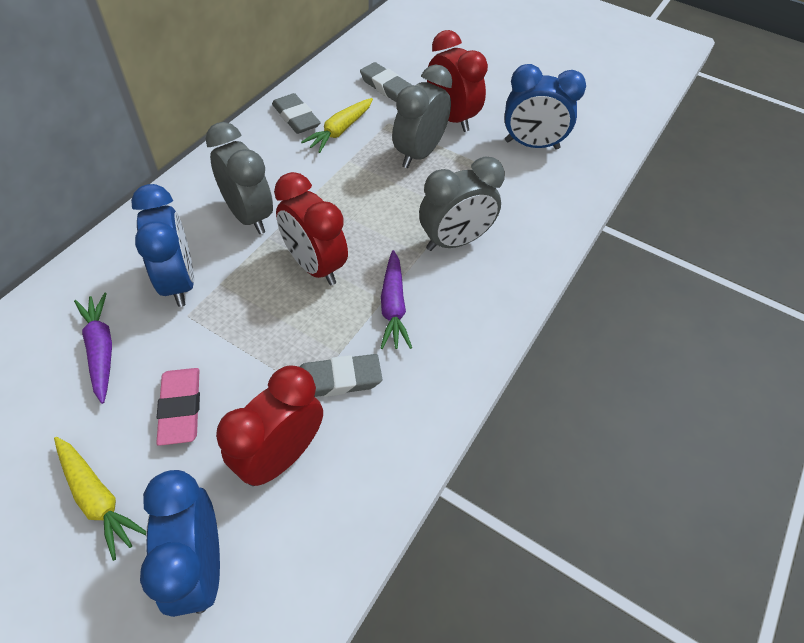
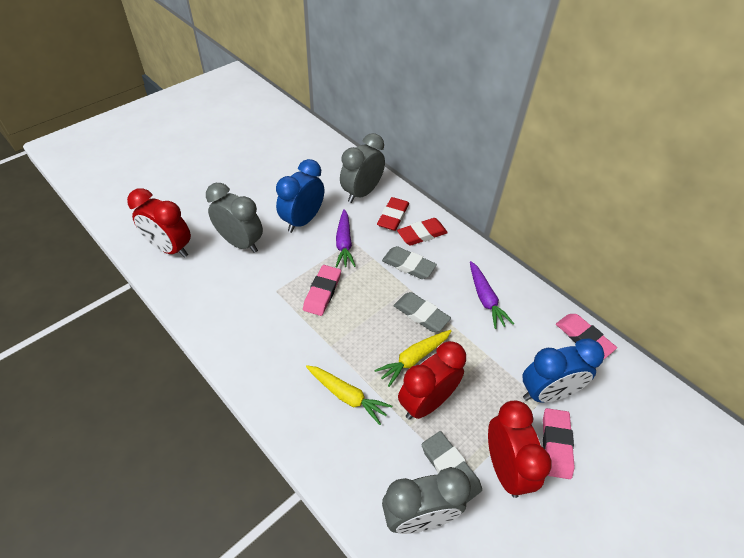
blue clock: [131,184,195,307] [140,470,220,617] [504,64,586,150] = 3 -> [276,159,324,233] [522,339,605,402] = 2
pink eraser: [156,368,200,446] = 1 -> [303,265,341,316] [543,408,575,479] [556,314,617,359] = 3
red eraser: none = 0 -> [377,197,409,231] [397,218,448,246] = 2

